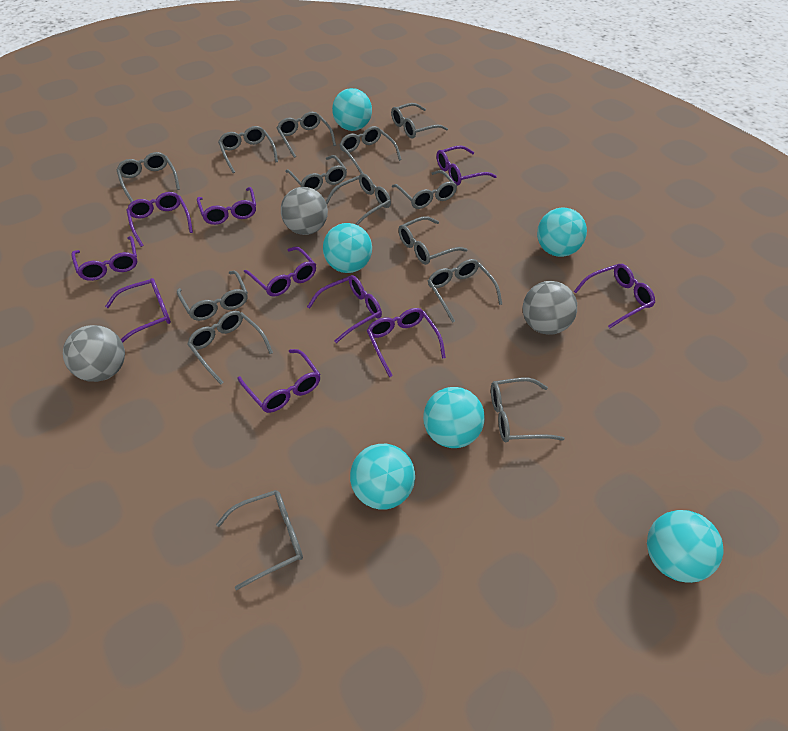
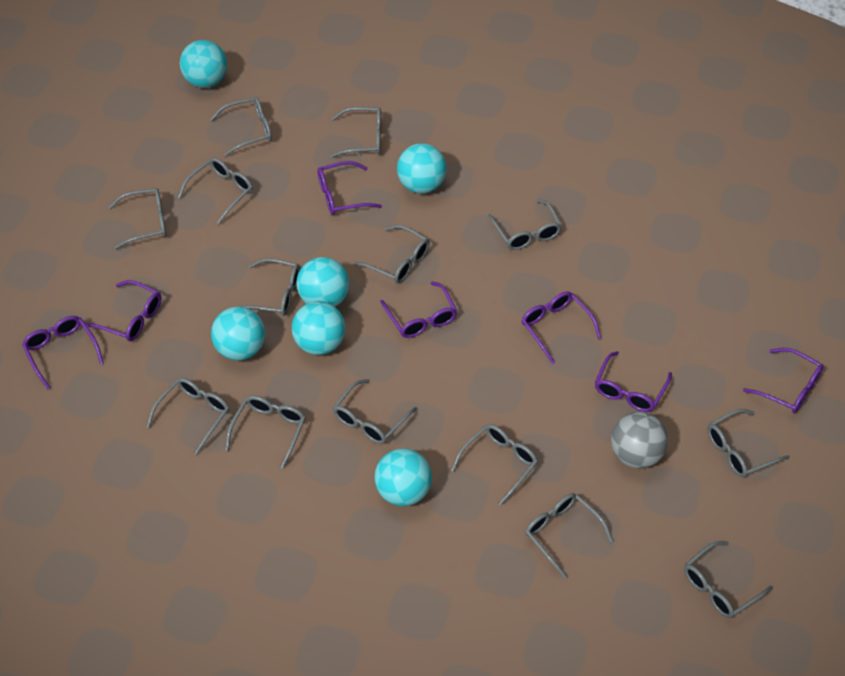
grey ball: [63,325,125,382] [281,187,328,235] [523,281,577,335] = 3 -> [611,412,668,469] = 1
purple glasses: [71,236,137,281] [105,278,171,342] [126,192,193,247] [197,187,256,225] [238,349,320,413] [244,247,316,297] [307,275,382,343] [367,308,446,378] [436,145,497,186] [574,264,655,329] = 10 -> [22,316,104,389] [85,280,161,342] [317,161,382,215] [380,281,457,338] [521,291,601,364] [595,351,672,412] [743,348,823,413] = 7

